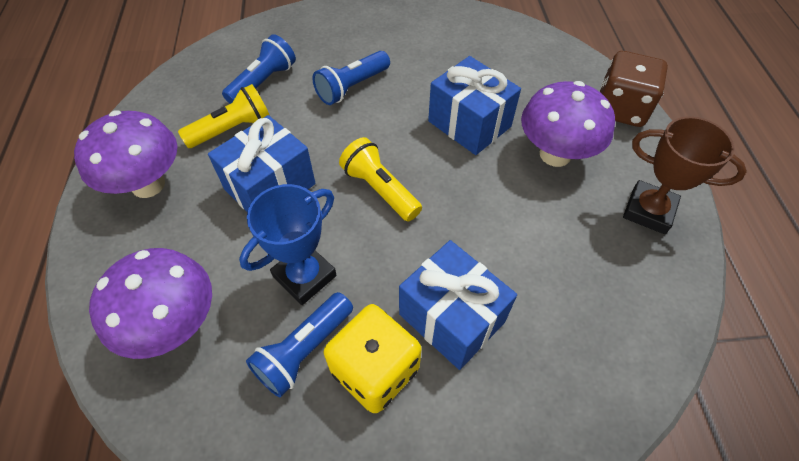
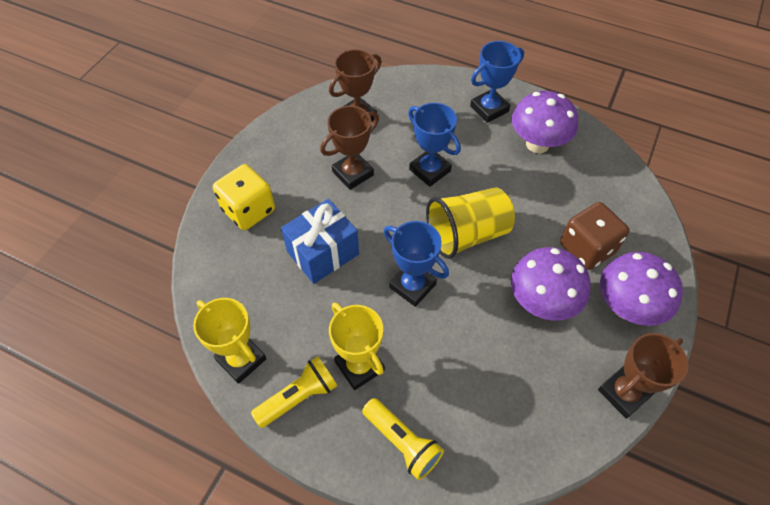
blue flashlight: [222,34,296,104] [246,292,353,398] [312,51,390,105] = 3 -> none = 0
blue gift: [208,115,315,212] [399,240,517,370] [428,56,521,155] = 3 -> [281,199,359,284] = 1
blue trophy: [239,184,337,305] = 1 -> [384,221,449,307] [408,103,461,187] [470,41,524,123] = 3
brown trophy: [623,116,747,234] = 1 -> [320,106,379,190] [329,49,381,122] [598,333,689,419] = 3
yellow cup: none = 0 -> [426,187,515,259] = 1
yellow trophy: none = 0 -> [193,298,266,384] [329,303,385,390] = 2

